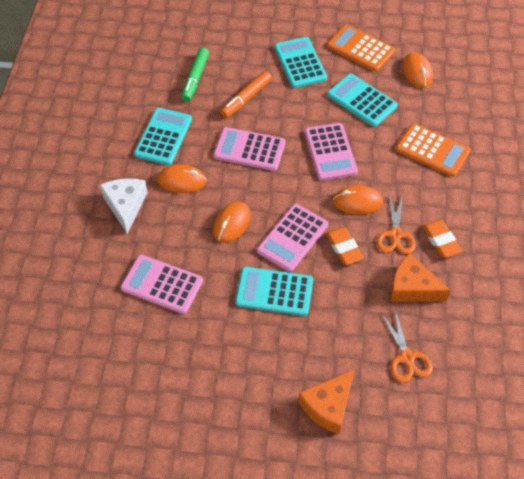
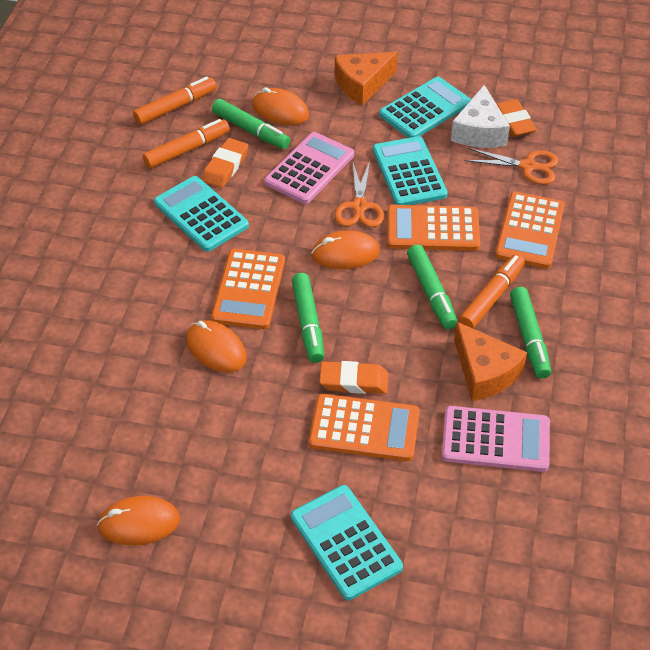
green marker: [181,48,209,102] = 1 -> [212,99,290,149] [292,273,324,363] [407,245,458,329] [510,287,551,379] = 4
orange calculator: [327,25,395,72] [396,123,471,177] = 2 -> [211,249,285,329] [309,394,420,461] [387,205,480,251] [495,192,565,269] = 4
orange eraser: [326,227,364,265] [422,220,462,258] = 2 -> [202,138,248,188] [319,361,388,394] [497,99,537,137] = 3
orange marker: [220,71,272,118] = 1 -> [133,77,216,125] [143,119,230,168] [459,254,525,329] = 3
pink calculator: [121,255,203,314] [214,127,285,171] [257,204,328,272] [305,123,358,181] = 4 -> [264,132,354,204] [442,406,550,472] = 2

